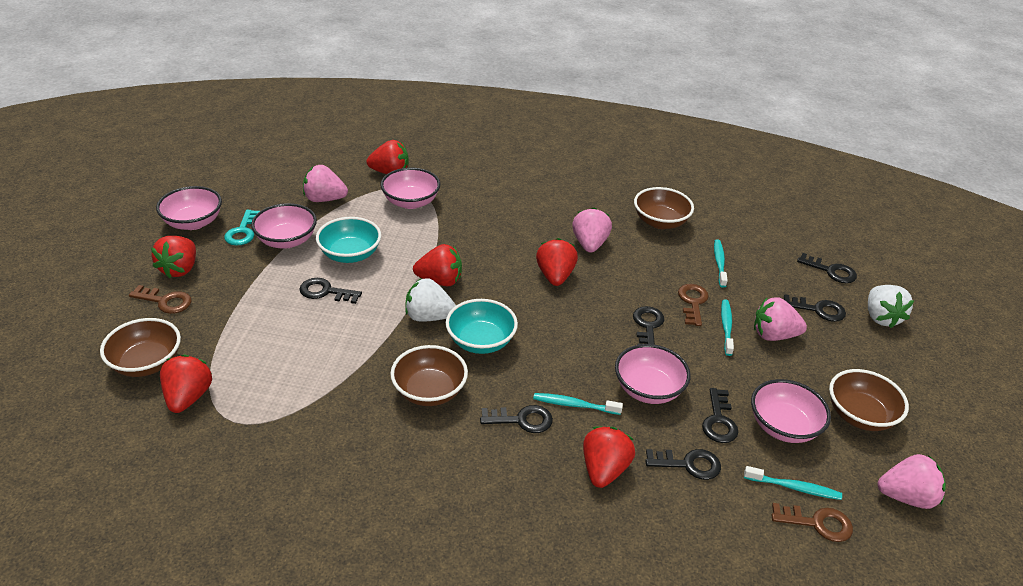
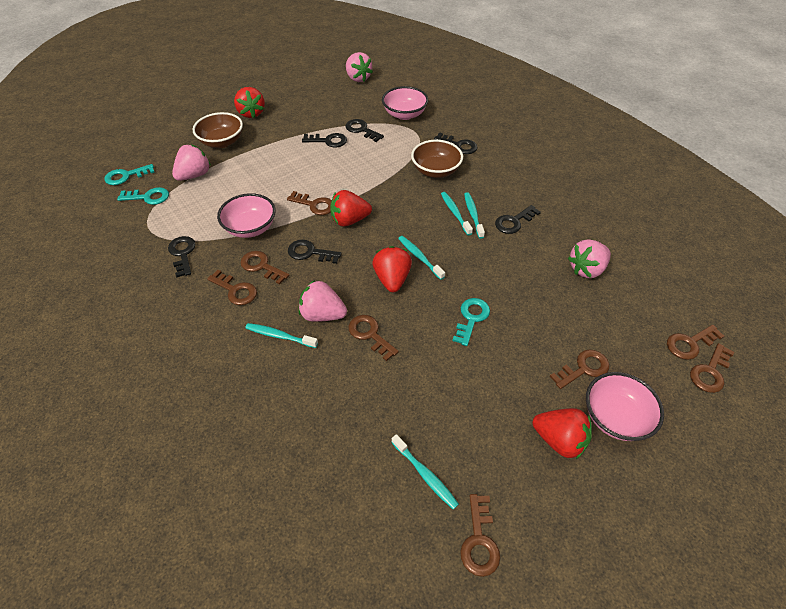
black key: [299,278,362,304] [480,405,553,433] [633,306,664,345] [646,449,721,480] [702,388,738,443] [784,294,846,322] [797,253,857,283] = 7 -> [168,236,196,277] [288,239,341,264] [302,133,347,147] [345,119,384,142] [434,133,478,154] [495,205,541,234] = 6
brown bowl: [100,318,181,377] [390,345,468,406] [634,187,694,229] [829,369,909,431] = 4 -> [193,112,243,148] [411,140,463,178] = 2
brown key: [129,285,192,314] [678,284,709,326] [771,503,853,542] = 3 -> [207,270,257,305] [240,251,289,285] [287,191,332,215] [348,315,399,361] [460,494,500,577] [550,350,609,389] [667,325,724,360] [690,343,734,393] = 8
pink bowl: [156,186,222,230] [251,203,317,249] [380,168,440,209] [615,344,691,404] [751,379,831,443] = 5 -> [217,193,275,238] [382,86,428,120] [586,372,664,441] = 3
red strawberry: [151,236,196,278] [160,354,212,413] [367,140,409,174] [413,244,462,287] [536,238,578,286] [583,426,635,488] = 6 -> [234,87,265,118] [330,190,372,227] [372,246,412,292] [533,408,592,459] = 4
turquoise bowl: [316,217,381,263] [446,299,518,354] = 2 -> none = 0
turquoise key: [224,210,260,246] = 1 -> [105,164,155,185] [117,187,169,205] [452,298,490,346] = 3
turquoise toothbrush: [533,393,623,415] [714,239,728,288] [721,299,734,356] [744,466,842,500] = 4 -> [245,323,318,348] [391,434,459,510] [398,236,445,280] [441,192,473,235] [464,192,485,239] = 5
white strawberry: [405,278,456,322] [868,285,914,328] = 2 -> none = 0

